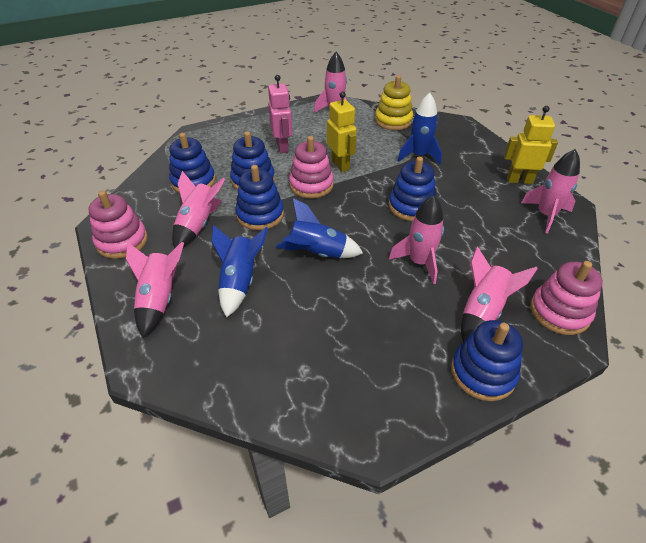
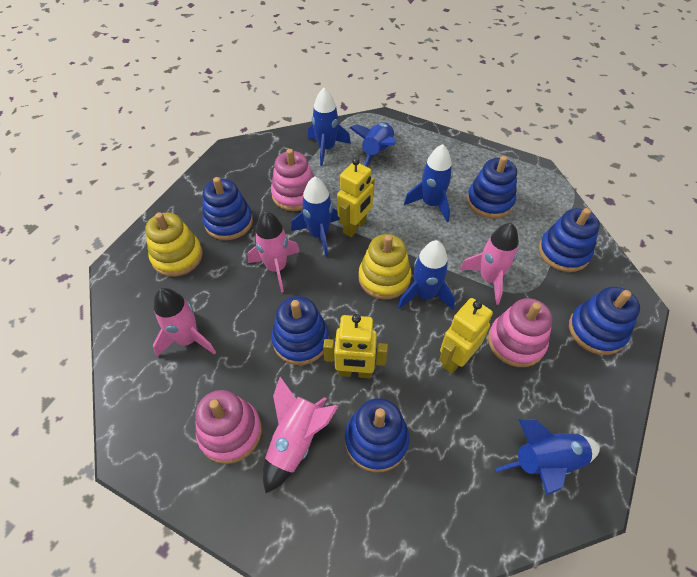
blue rocket: [211,225,268,317] [276,198,363,258] [397,93,442,165] = 3 -> [291,177,340,257] [308,88,351,166] [350,122,397,167] [398,240,455,310] [404,144,453,222] [495,419,600,495] = 6
blue stacking toy: [169,133,215,193] [230,131,275,190] [235,165,284,230] [388,157,436,221] [451,320,523,401] = 5 -> [202,177,253,240] [271,296,329,365] [345,398,410,473] [467,156,517,219] [539,208,600,272] [569,287,640,355] = 6
pink robot: [268,75,293,153] = 1 -> none = 0
pink rocket: [126,242,184,338] [172,171,225,249] [314,52,347,113] [389,195,444,285] [461,246,538,342] [521,149,580,233] = 6 -> [153,288,216,357] [248,211,300,293] [263,377,338,493] [460,223,519,305] = 4
yellow robot: [327,91,357,172] [504,106,558,184] = 2 -> [323,314,388,378] [337,158,375,237] [439,298,493,374] = 3
yellow stacking toy: [375,75,413,130] = 1 -> [145,212,203,277] [359,234,412,300] = 2

